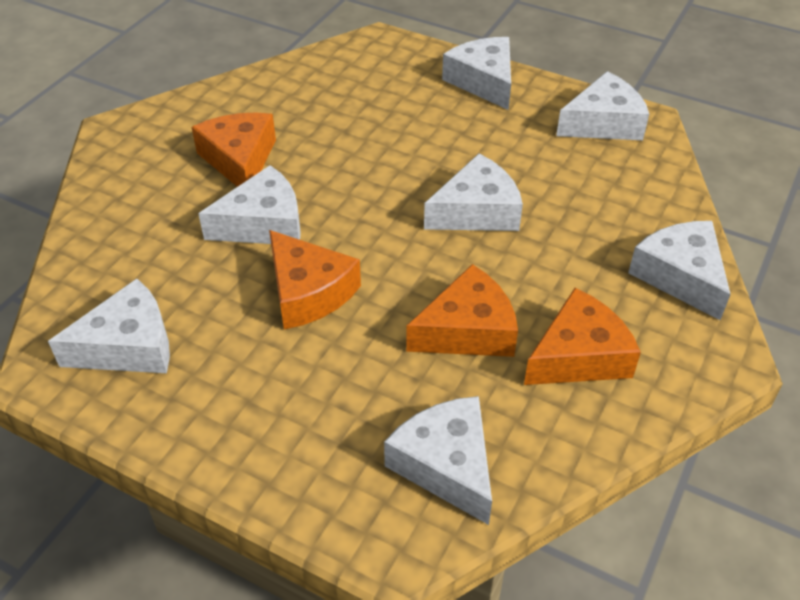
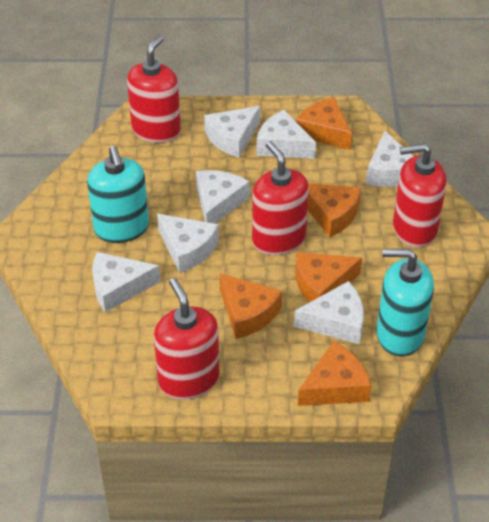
orange cheese: [192,112,276,187] [269,230,361,329] [406,264,518,357] [524,288,641,385] = 4 -> [219,273,282,339] [295,252,362,302] [296,97,352,150] [298,341,371,406] [308,183,361,237] = 5
red soap dispenser: none = 0 -> [127,35,181,143] [154,278,219,400] [252,141,309,255] [393,144,447,247] = 4
turquoise soap dispenser: none = 0 -> [87,146,149,243] [377,249,434,356] = 2

